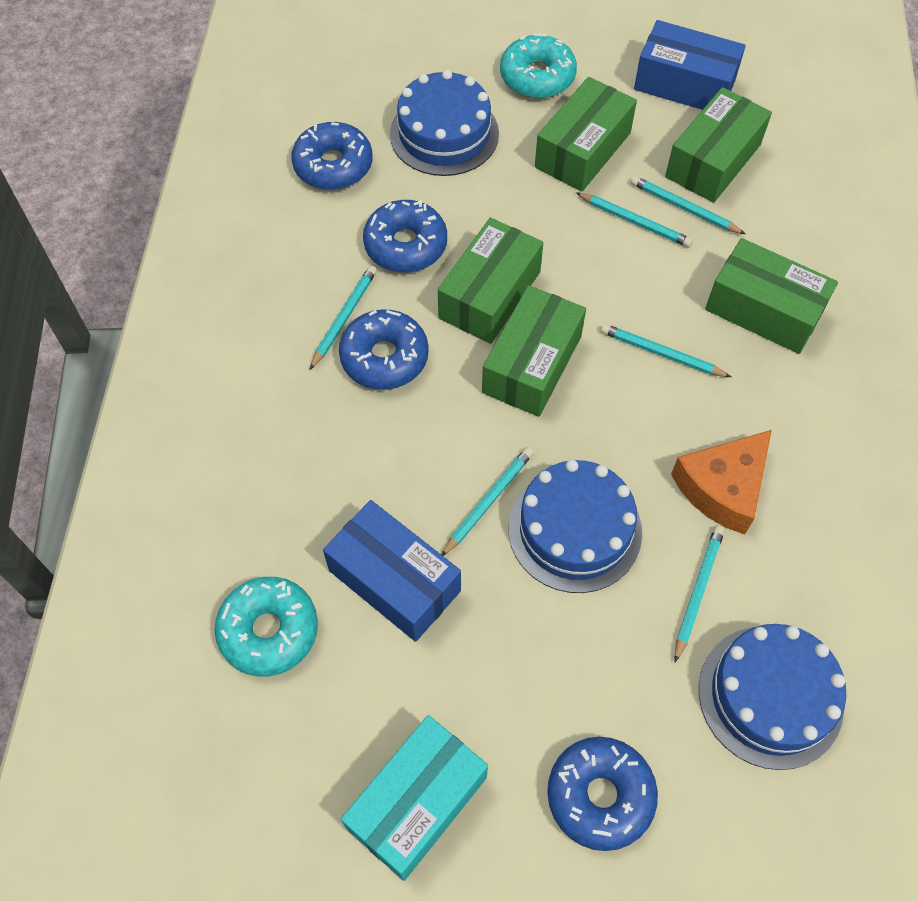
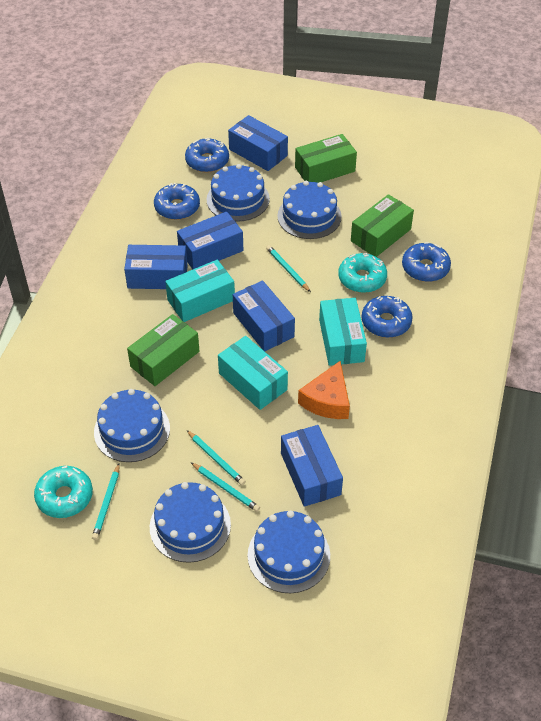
blue box: [323,500,461,642] [634,20,746,110] = 2 -> [124,245,188,289] [177,212,243,269] [228,115,288,171] [233,280,295,351] [281,425,343,507] = 5
blue cake: [390,70,499,176] [509,460,642,593] [699,624,846,770] = 3 -> [94,389,170,462] [150,482,231,563] [207,164,270,222] [248,510,330,593] [277,181,342,239] = 5
green box: [438,218,543,344] [482,285,586,417] [535,77,637,191] [665,87,772,203] [705,238,838,354] = 5 -> [127,314,199,386] [295,134,357,183] [351,194,414,257] = 3
turquoise box: [341,715,488,881] = 1 -> [165,260,235,322] [218,336,288,410] [319,298,367,366] = 3
turquoise pencil: [310,266,377,370] [442,447,533,556] [576,192,693,247] [601,324,731,377] [631,176,745,234] [674,525,725,662] = 6 -> [92,464,120,540] [187,430,246,485] [191,462,260,512] [266,245,311,292] = 4

